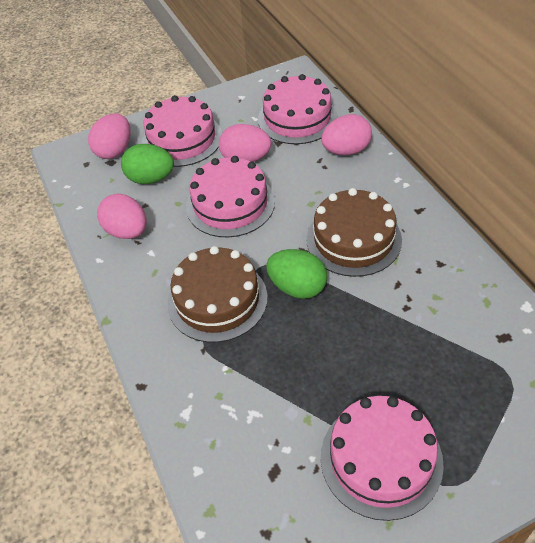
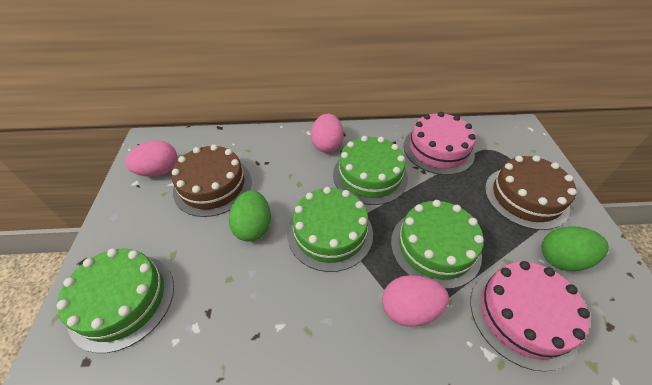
green cake: none = 0 -> [57,248,174,353] [287,187,373,272] [333,136,408,205] [391,200,484,289] = 4
pink cake: [142,95,222,167] [186,156,275,238] [258,74,338,144] [321,396,444,521] = 4 -> [404,112,476,175] [470,261,590,372] = 2
pink egg: [88,114,131,159] [97,194,147,239] [219,124,271,162] [321,114,372,155] = 4 -> [125,140,178,177] [311,114,344,153] [382,275,449,327] = 3

